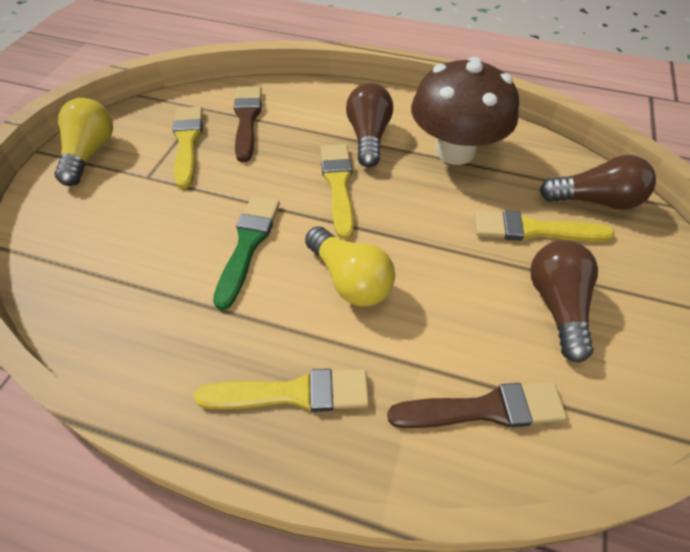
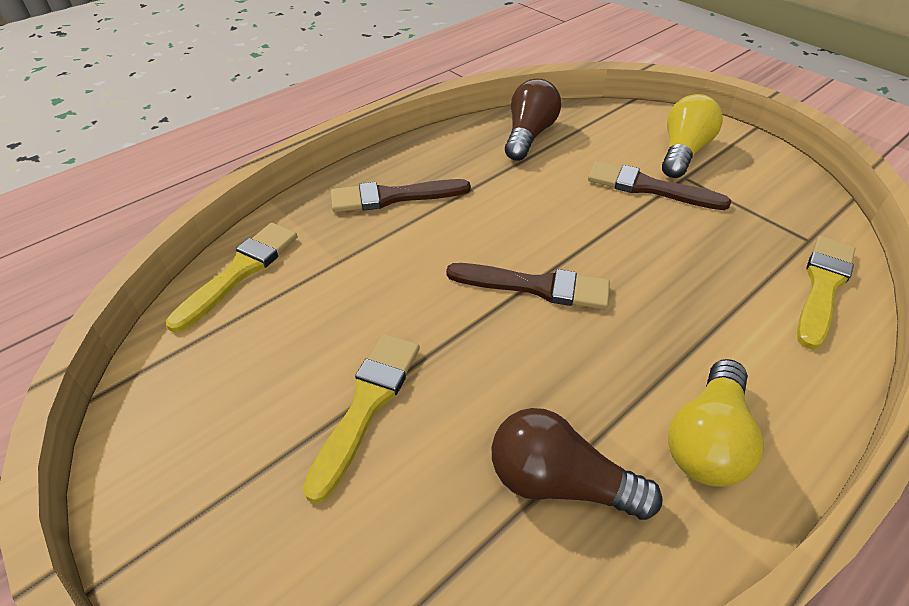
brown brush: [234,86,262,162] [387,382,567,428] = 2 -> [331,179,471,212] [446,263,610,310] [588,161,731,210] = 3
brown light bulb: [346,83,393,168] [530,240,598,363] [540,155,656,210] = 3 -> [492,408,662,520] [505,79,561,161] = 2
brown mushroom: [411,57,519,165] = 1 -> none = 0
green brush: [213,196,280,310] = 1 -> none = 0
yellow brush: [173,106,203,189] [194,369,369,412] [320,144,354,239] [475,211,615,242] = 4 -> [166,223,297,333] [303,334,420,503] [797,236,856,349] = 3

